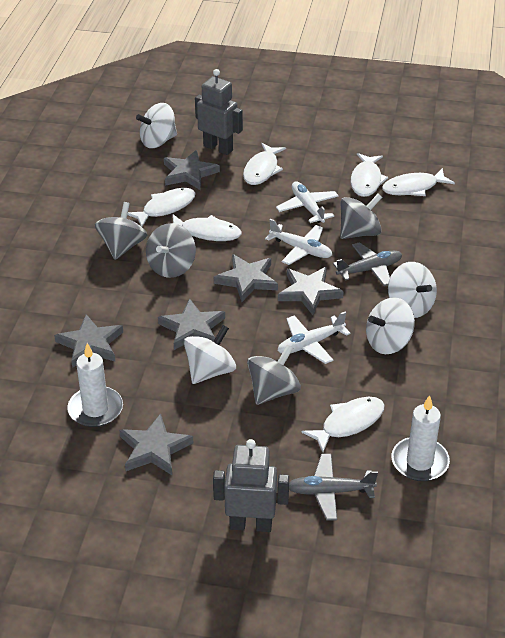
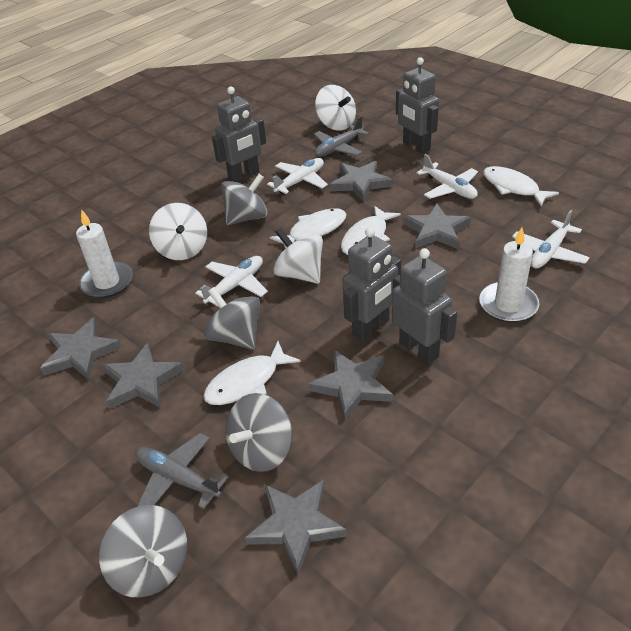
grey robot: [195,69,243,155] [213,439,289,532] = 2 -> [212,87,266,182] [342,227,401,341] [392,248,457,364] [396,57,439,154] = 4
white fish: [127,188,196,227] [173,214,242,241] [243,143,286,185] [301,397,384,452] [351,153,388,197] [382,168,455,196] = 6 -> [203,341,300,405] [270,208,347,249] [341,206,401,255] [483,166,559,206] = 4
white plane: [265,219,332,265] [276,181,339,223] [278,311,351,364] = 3 -> [195,256,268,306] [267,158,328,194] [416,154,478,199] [512,210,590,268] = 4
white spinning top: [136,103,177,148] [184,325,236,384] [366,297,415,354] [388,262,437,318] = 4 -> [149,203,207,260] [273,228,323,284] [315,85,356,131] = 3

